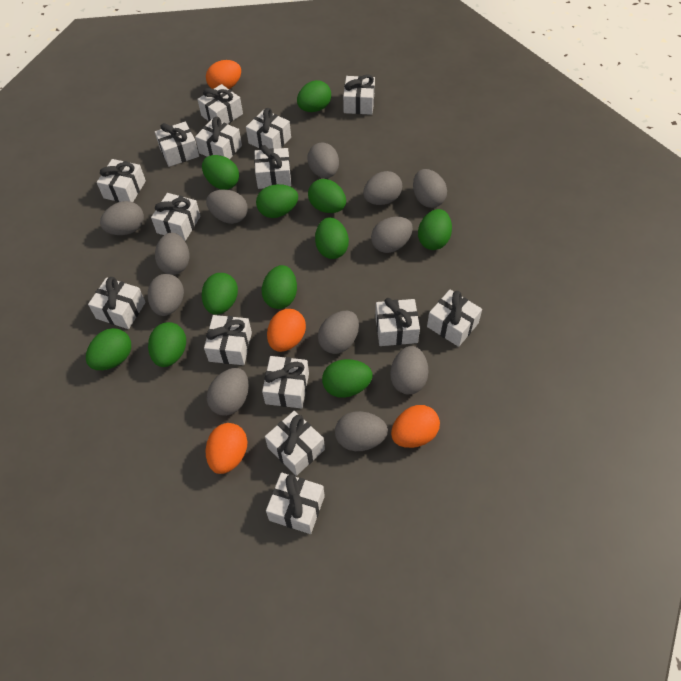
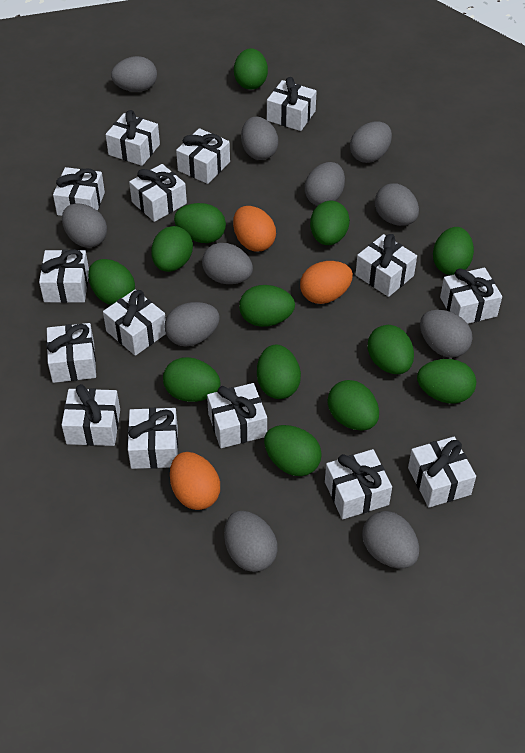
green egg: [86,328,131,370] [148,322,186,367] [202,155,239,190] [202,273,238,315] [256,184,298,218] [262,265,297,309] [297,80,331,112] [308,179,346,213] [315,217,349,259] [322,359,373,398] [418,209,452,250] = 11 -> [88,259,135,305] [151,226,193,272] [163,357,221,402] [174,203,226,243] [234,48,268,90] [239,285,295,327] [257,345,301,399] [264,425,322,476] [310,201,350,245] [328,380,379,431] [368,325,414,374] [417,359,476,404] [433,227,474,275] = 13
grey egg: [100,201,144,235] [148,274,184,316] [155,233,189,275] [206,190,248,224] [207,368,249,416] [307,142,339,178] [318,311,359,354] [335,411,388,451] [363,171,402,205] [371,217,413,253] [390,346,429,394] [413,169,447,208] = 12 -> [62,203,107,248] [111,56,157,92] [164,302,220,347] [202,243,253,284] [224,511,278,572] [241,117,278,160] [305,162,345,206] [350,121,392,163] [362,511,419,568] [375,184,419,226] [420,310,472,358] = 11
orange egg: [206,60,241,89] [206,423,247,474] [267,309,306,352] [391,405,440,448] = 4 -> [170,452,220,510] [233,206,276,252] [300,261,353,304] = 3

